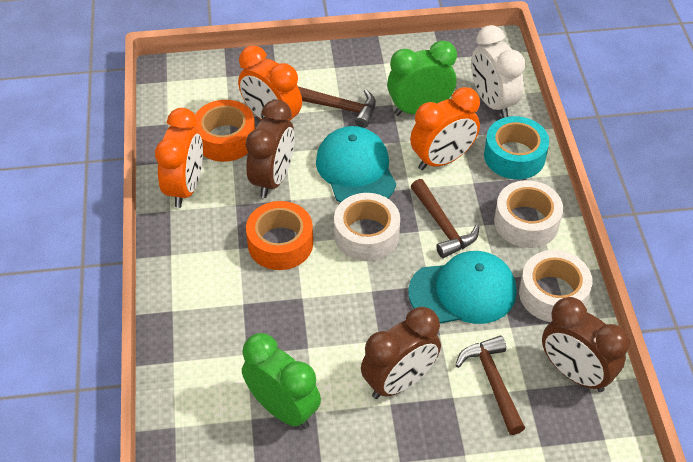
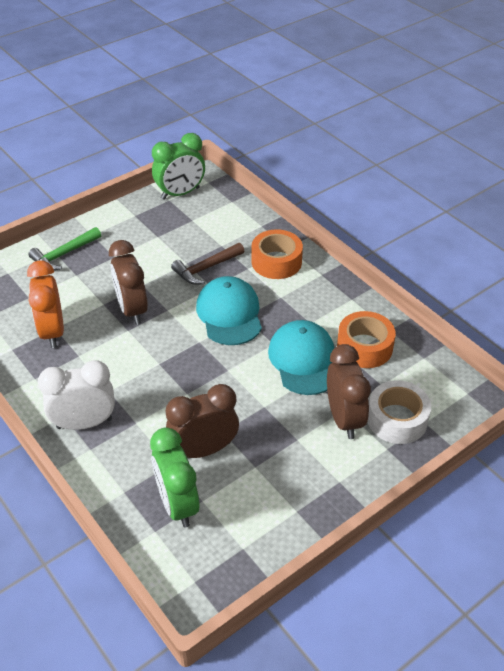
brown hammer: [298,86,376,128] [411,179,479,258] [455,336,525,435] = 3 -> [171,243,244,285] = 1
green hammer: none = 0 -> [29,227,101,270] = 1
orange clock: [155,108,203,208] [238,46,302,121] [410,87,480,170] = 3 -> [27,261,64,348] = 1
turquoise tape: [484,116,549,179] = 1 -> none = 0
white tape: [334,193,400,261] [494,180,563,248] [519,250,592,322] = 3 -> [368,380,431,444] = 1

